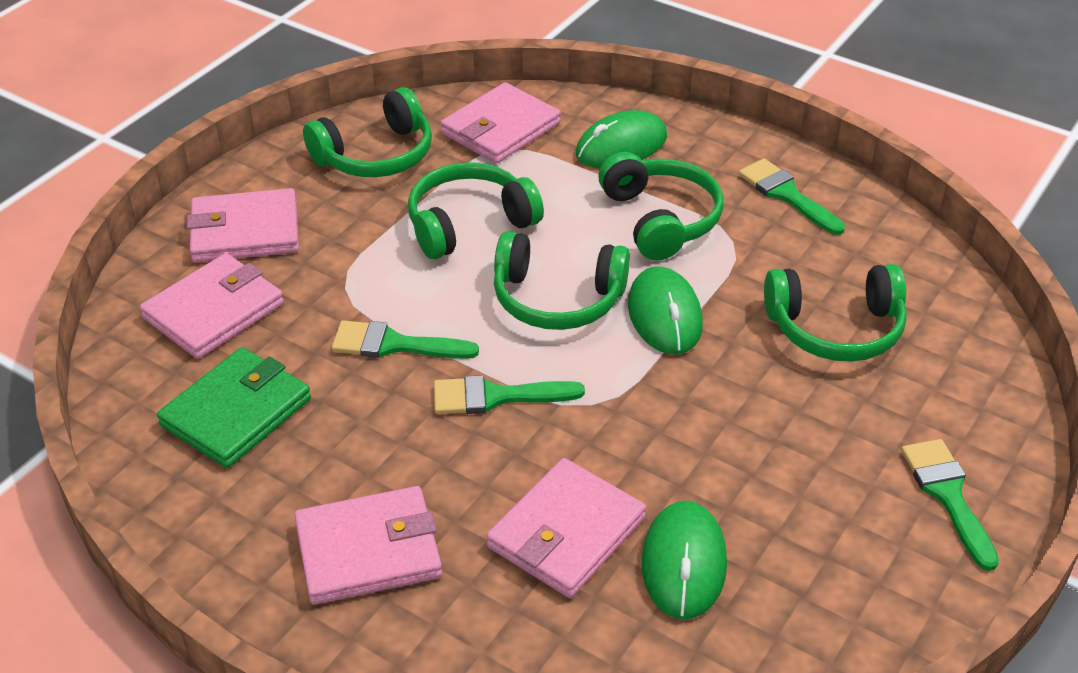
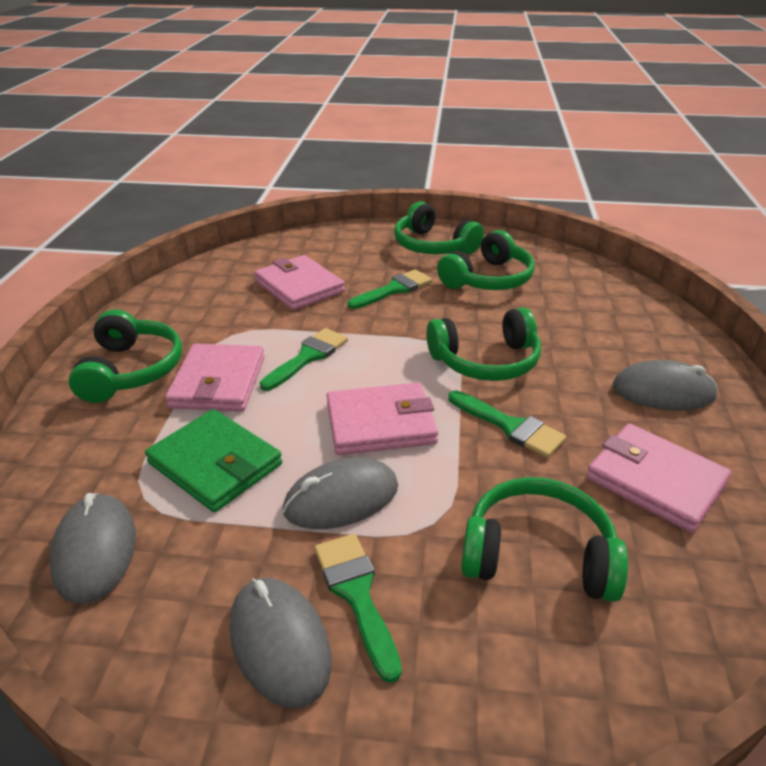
green mouse: [576,110,667,168] [628,267,703,354] [642,501,727,619] = 3 -> none = 0
grey mouse: none = 0 -> [49,493,136,604] [229,578,332,708] [283,457,398,529] [613,360,718,411] = 4
pink wallet: [140,253,284,359] [187,188,299,263] [294,486,442,605] [440,82,561,164] [486,458,646,598] = 5 -> [165,343,264,412] [254,255,345,310] [327,382,438,455] [586,424,731,533] = 4

